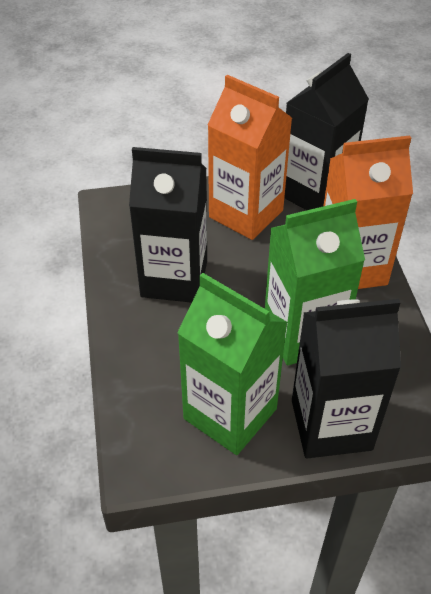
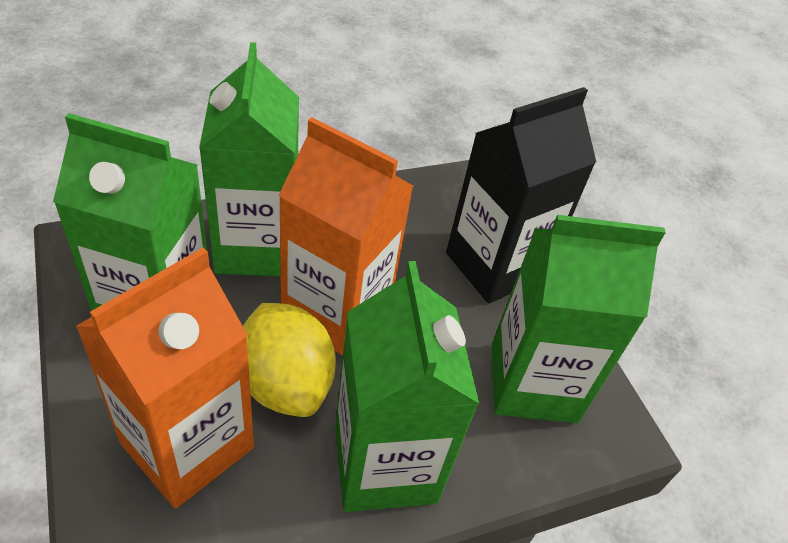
black carton: [129,147,207,303] [284,53,369,210] [292,299,401,458] = 3 -> [446,87,596,303] = 1
green carton: [177,273,288,455] [265,199,365,366] = 2 -> [53,113,207,311] [199,42,299,276] [335,261,479,512] [491,215,666,423] = 4
yellow lemon: none = 0 -> [243,303,336,417] = 1

